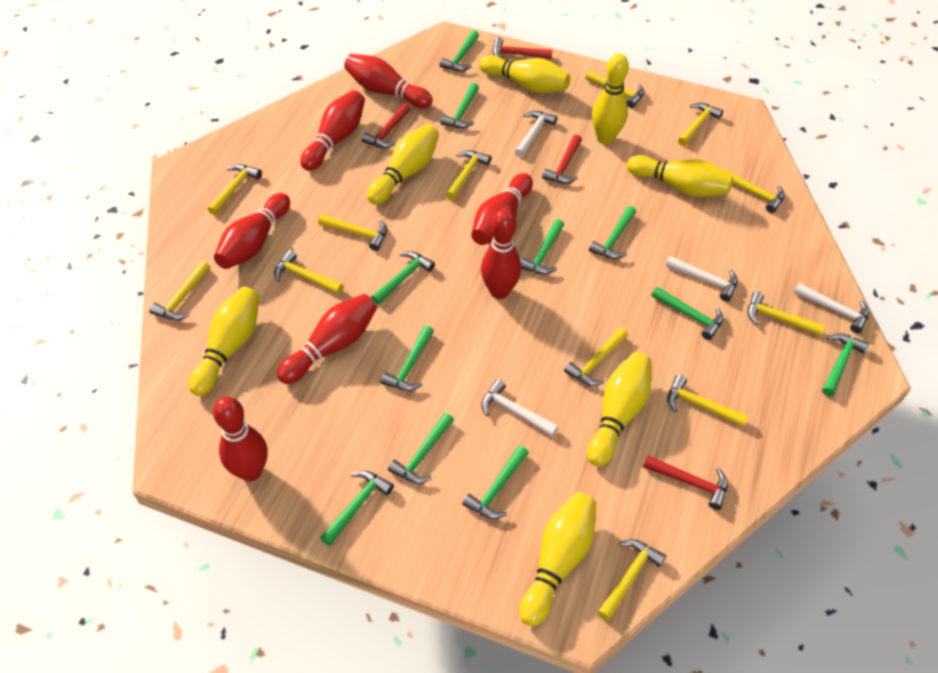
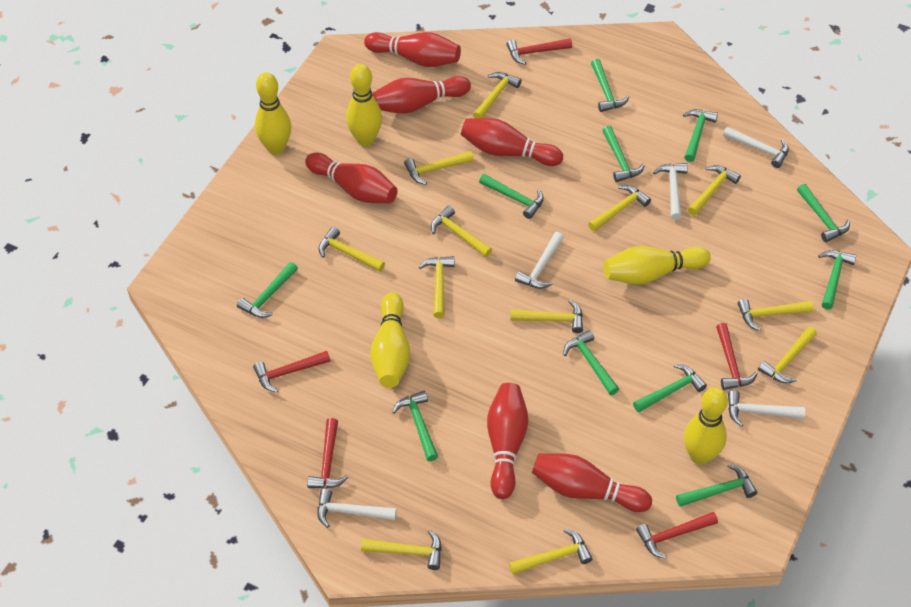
red bowling pin: [213,397,267,481] [214,193,290,269] [277,294,377,384] [300,90,365,171] [344,54,433,109] [471,173,533,245] [481,209,521,299] = 7 -> [305,152,397,203] [364,32,461,67] [372,76,471,114] [461,118,563,166] [487,383,528,499] [532,453,652,512] = 6
red hammer: [362,103,411,148] [493,37,552,59] [542,135,582,184] [643,455,728,510] = 4 -> [253,351,330,392] [307,418,348,488] [506,38,572,65] [636,512,718,559] [716,323,757,390] = 5
white hammer: [481,379,558,437] [515,111,557,157] [665,256,738,301] [794,283,869,333] = 4 -> [317,488,397,528] [515,232,564,289] [653,163,688,220] [723,127,789,168] [728,390,805,427] = 5
yellow bowling pin: [189,287,259,396] [367,124,439,205] [479,55,570,93] [519,492,596,626] [587,352,651,467] [592,53,629,144] [627,155,733,197] = 7 -> [255,72,291,155] [346,64,382,146] [370,292,410,388] [603,246,711,284] [684,387,728,465] = 5

